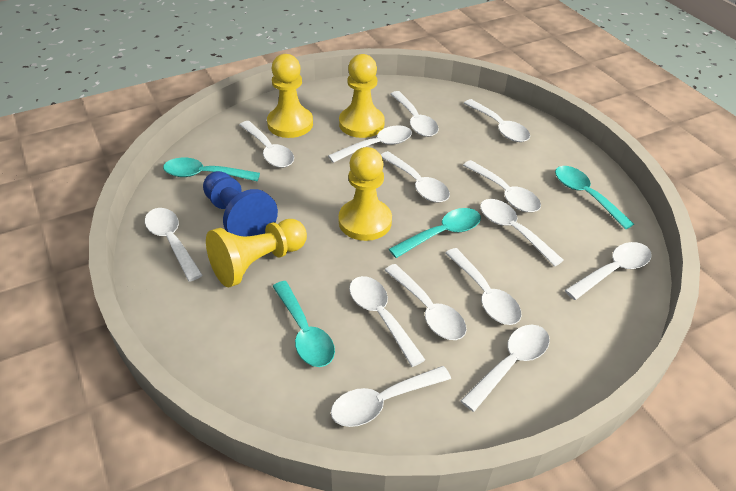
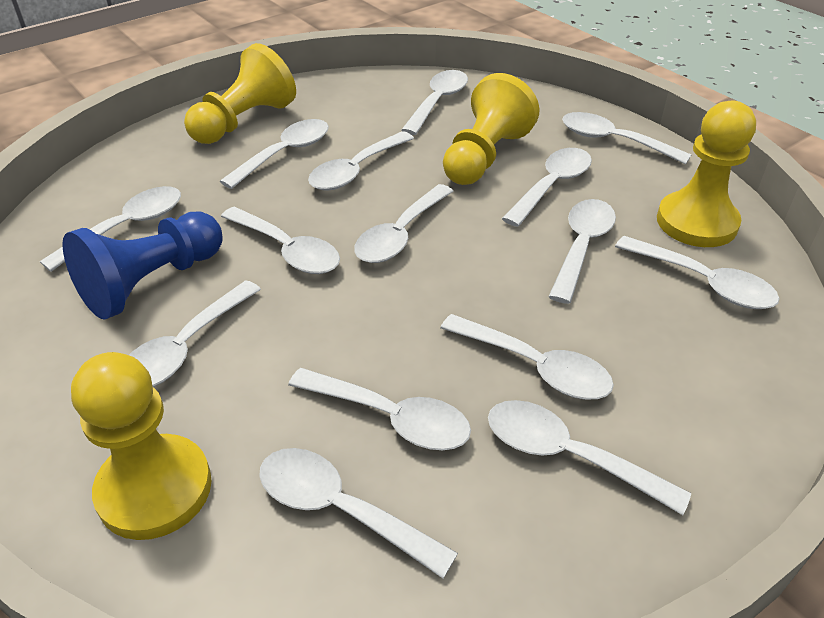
turquoise spoon: [163,158,260,181] [273,281,335,367] [389,208,481,258] [555,166,634,229] = 4 -> none = 0
white spoon: [145,208,203,282] [240,121,294,168] [328,125,412,163] [331,366,451,427] [349,276,425,367] [381,151,450,202] [385,264,467,340] [391,91,439,137] [446,248,521,325] [461,325,550,412] [463,160,541,212] [464,99,530,142] [480,199,564,267] [565,242,652,300] = 14 -> [40,186,181,272] [129,280,261,387] [220,119,329,189] [221,207,340,274] [259,448,458,578] [288,368,471,450] [308,131,414,191] [354,184,453,263] [401,70,468,135] [440,314,614,399] [488,400,691,515] [502,148,592,227] [548,199,616,304] [562,112,692,165] [615,236,779,309] = 15

